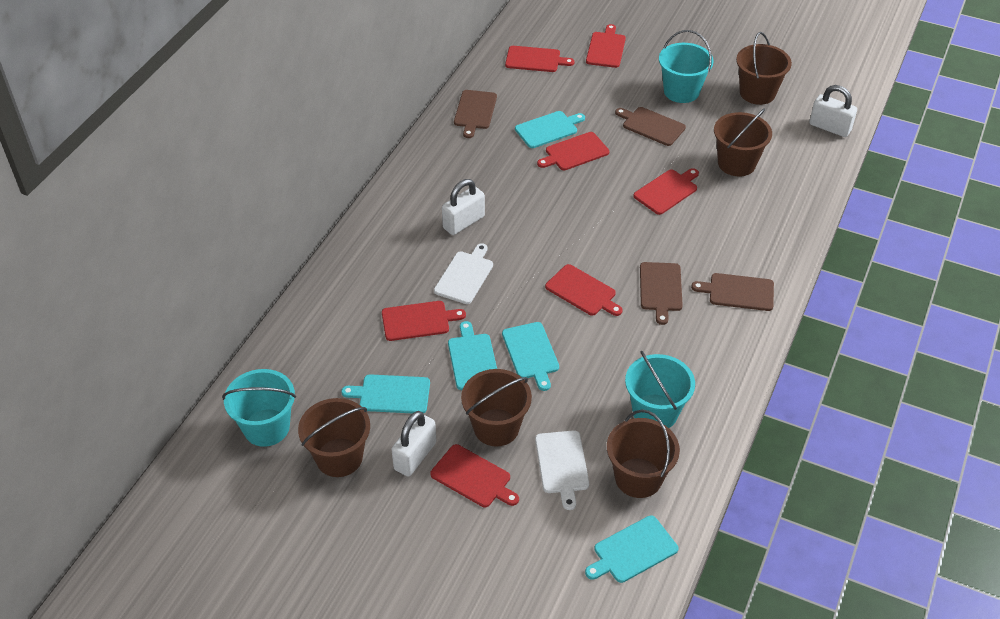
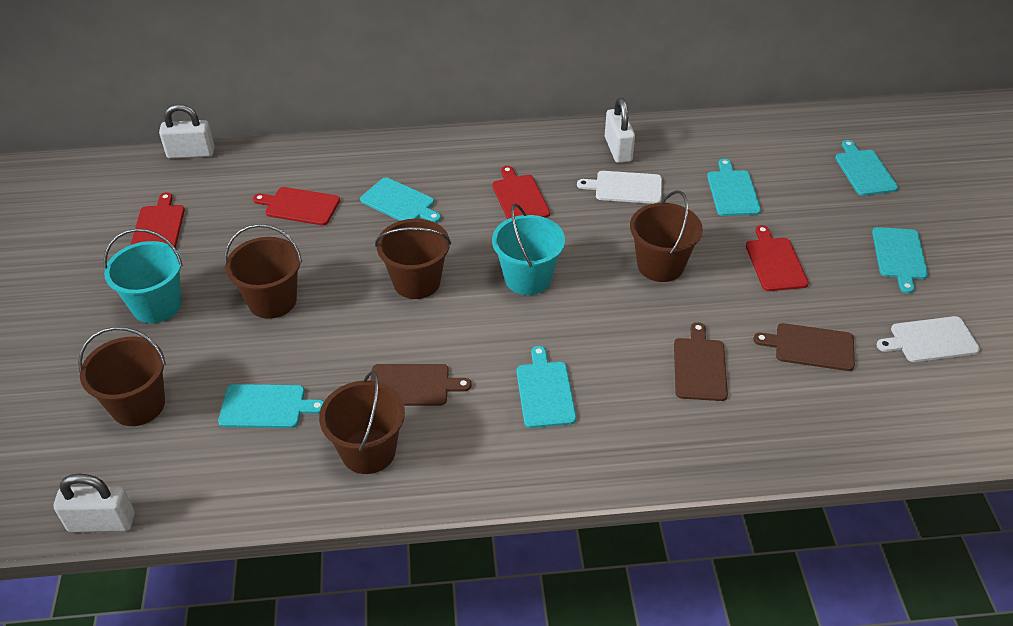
brown cutting board: [454,90,497,138] [615,107,686,146] [640,262,683,325] [691,273,774,311] = 4 -> [370,364,472,406] [674,322,728,401] [753,323,855,371] = 3
red cutting board: [382,301,466,341] [430,444,519,507] [505,46,574,72] [537,132,609,170] [545,264,623,316] [586,24,626,68] [633,168,699,215] = 7 -> [130,192,185,249] [253,187,340,225] [492,166,550,219] [746,225,809,291] = 4
turquoise bucket: [222,369,296,447] [625,351,695,428] [659,30,714,103] = 3 -> [103,228,183,323] [492,204,565,295] = 2
turquoise cutting board: [341,374,430,413] [448,321,497,390] [502,322,559,391] [515,111,585,148] [585,515,678,583] = 5 -> [218,384,324,428] [360,177,441,223] [517,346,576,428] [707,159,761,216] [835,140,898,196] [872,227,928,293] = 6

